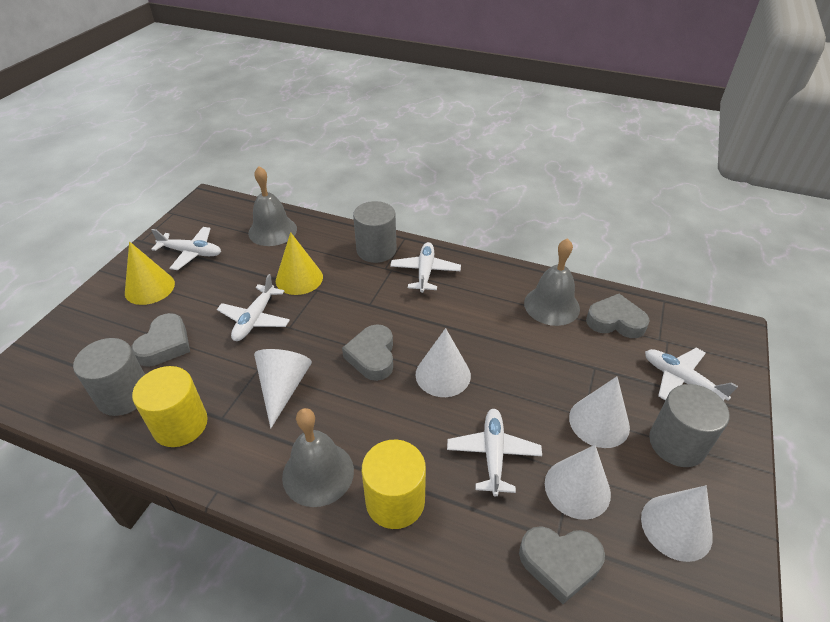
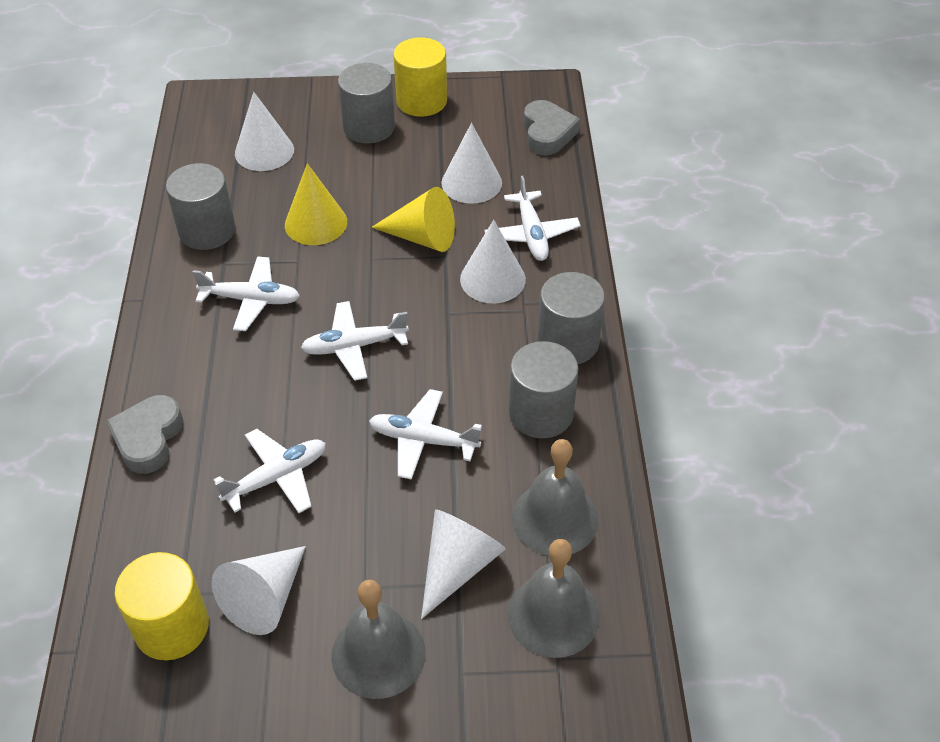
grey cylinder: [73,338,145,416] [353,201,396,263] [649,384,730,467] = 3 -> [166,163,235,250] [338,63,395,144] [509,341,579,438] [538,272,605,364] = 4
grey heart: [131,313,190,367] [342,324,393,381] [519,526,605,604] [586,294,650,338] = 4 -> [106,395,183,474] [524,100,580,155] = 2

